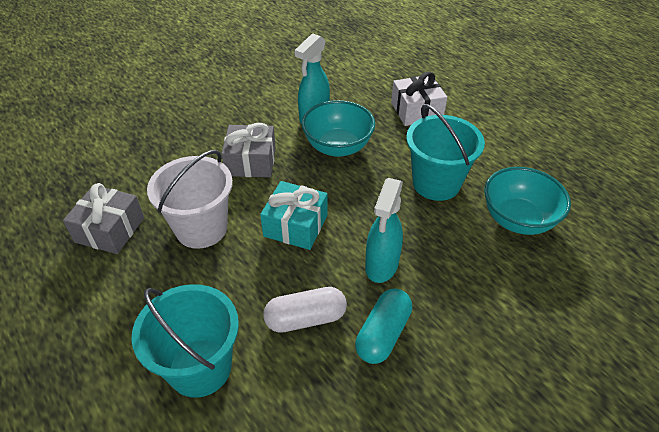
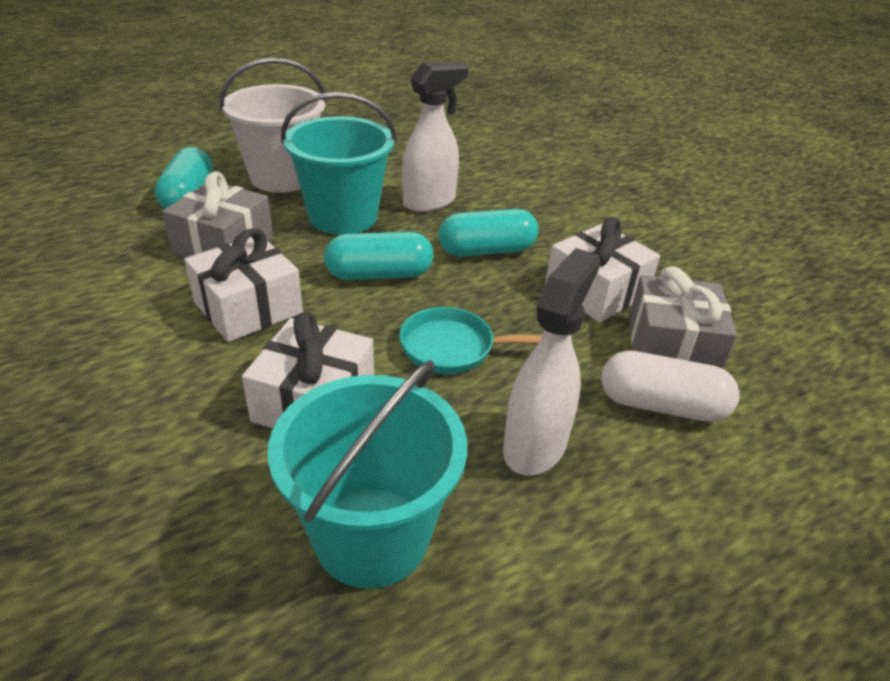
turquoise bowl: [302,100,375,157] [484,167,571,235] = 2 -> none = 0
turquoise capsule: [355,289,412,364] = 1 -> [155,147,213,209] [324,232,433,280] [439,209,539,257] = 3
turquoise gift: [260,181,328,250] = 1 -> none = 0
turquoise pan: none = 0 -> [399,307,542,374] = 1
turquoise spray bottle: [294,33,330,124] [365,178,403,283] = 2 -> none = 0
white gift: [391,72,447,126] = 1 -> [184,228,303,342] [242,312,374,428] [545,217,660,323] = 3
white spray bottle: none = 0 -> [402,61,469,212] [503,248,601,476] = 2

